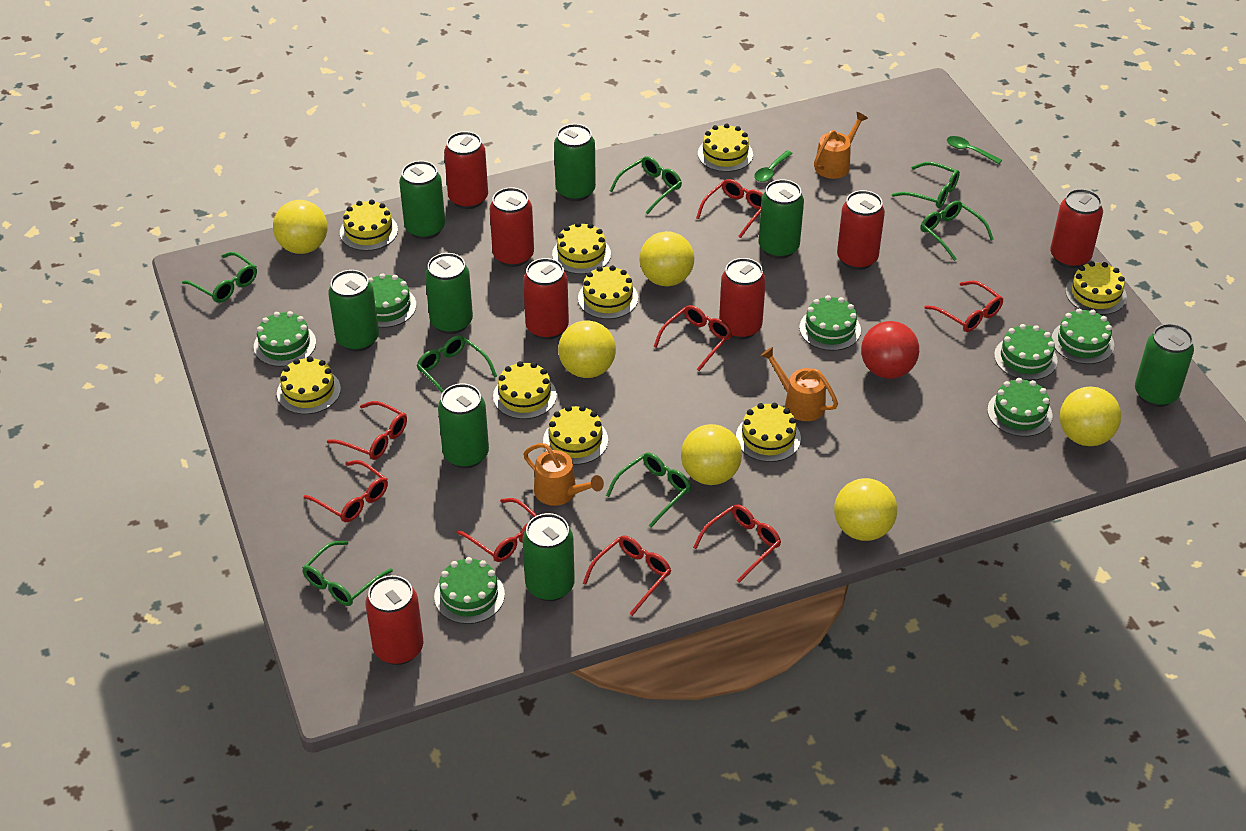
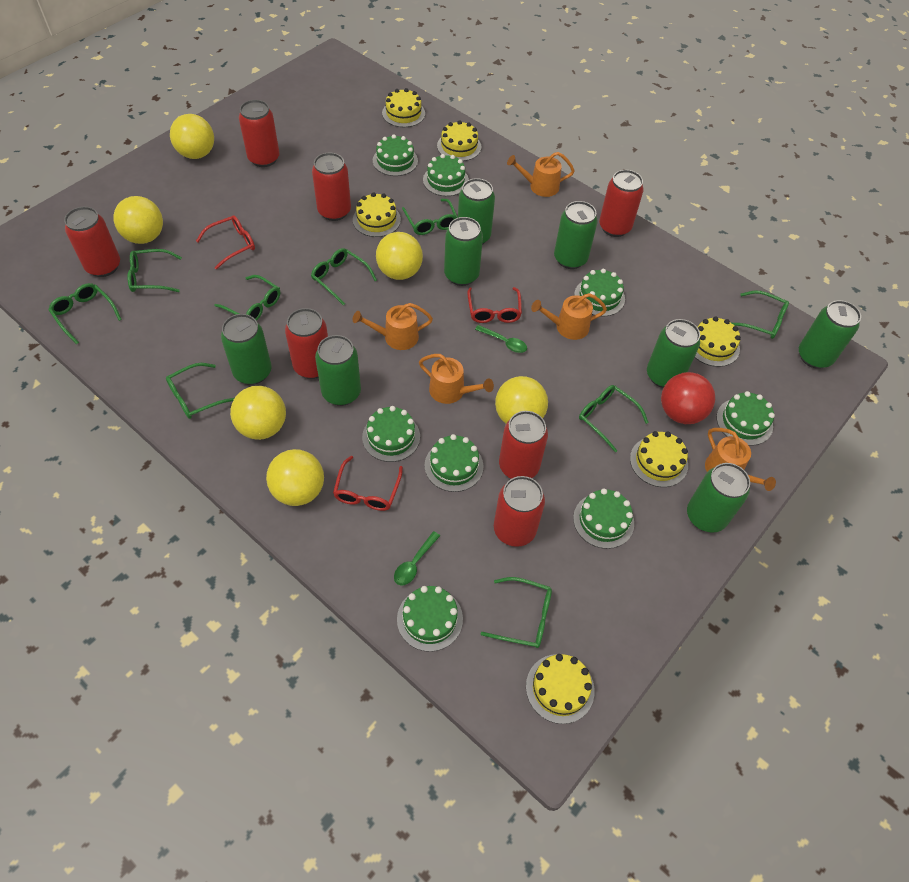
green cake: [254,311,316,367] [368,273,416,328] [434,557,505,624] [799,295,861,351] [987,378,1053,437] [994,324,1058,380] [1052,308,1114,364] = 7 -> [362,406,420,462] [373,134,418,176] [397,586,463,652] [423,154,469,196] [425,434,483,492] [573,489,634,549] [574,269,625,317] [716,391,775,446] = 8
green glasses: [182,252,257,303] [302,541,393,606] [416,335,497,393] [606,452,691,528] [610,156,682,214] [892,162,960,208] [921,201,994,261] = 7 -> [48,283,122,344] [127,249,182,292] [166,363,234,419] [215,275,280,321] [311,248,377,306] [402,199,458,235] [481,577,552,648] [579,385,649,452] [732,291,789,339] = 9
orange watering can: [523,443,604,506] [760,347,838,421] [814,112,868,179] = 3 -> [353,303,433,350] [419,354,494,404] [507,152,575,197] [531,293,607,340] [705,428,776,491] = 5
red glasses: [304,460,388,522] [327,401,407,460] [457,498,537,562] [583,535,671,616] [653,305,732,371] [693,504,781,583] [696,179,763,238] [924,281,1003,332] = 8 -> [196,215,255,269] [333,456,403,511] [467,287,522,323] = 3
yellow cake: [277,356,341,414] [340,200,398,251] [493,361,557,419] [543,405,608,465] [552,222,611,274] [578,265,638,319] [698,123,753,172] [736,403,801,462] [1065,261,1127,315] = 9 -> [353,192,401,237] [382,88,425,127] [437,120,482,161] [526,654,594,724] [630,431,688,487] [695,316,741,367] = 6

